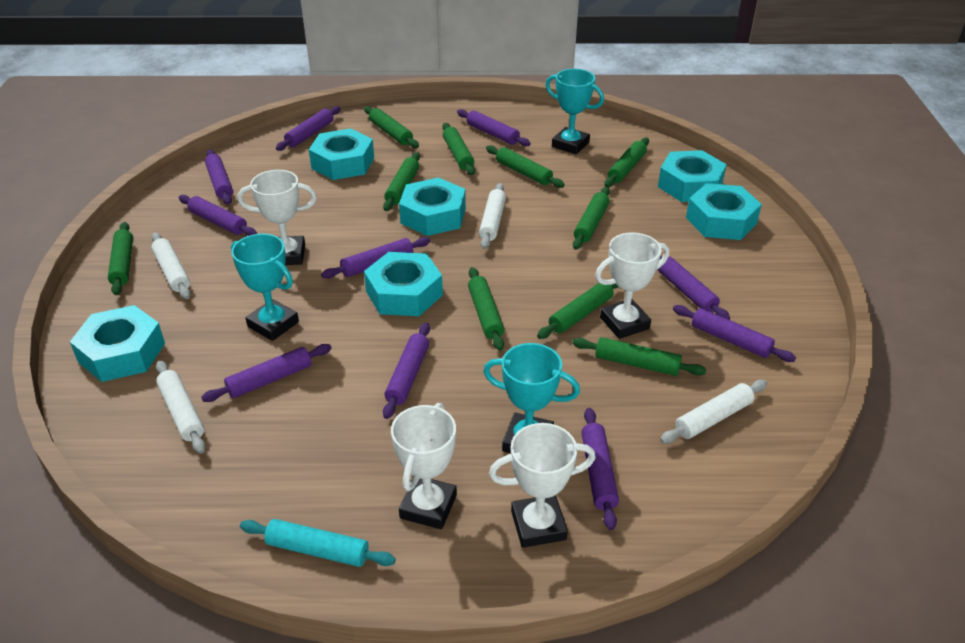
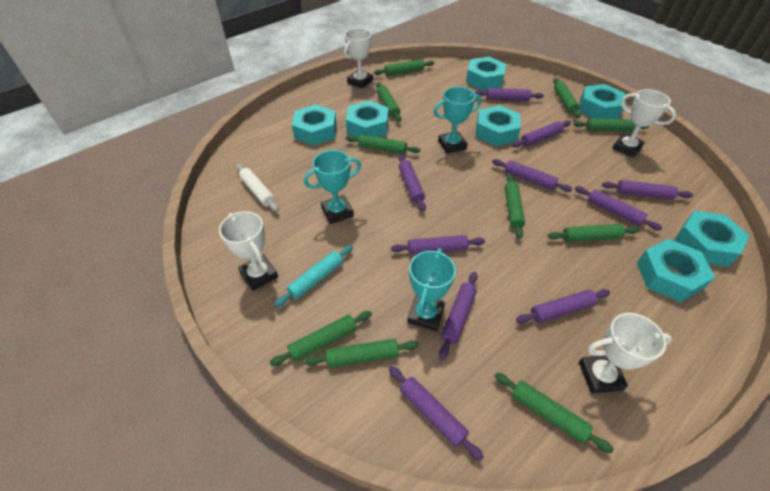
turquoise nut: [70,305,165,382] [309,128,374,180] [364,252,443,316] [399,177,466,236] [658,150,727,202] [686,183,762,240] = 6 -> [292,104,337,146] [346,100,388,138] [466,57,506,90] [476,105,521,146] [579,84,626,119] [637,239,715,302] [674,211,750,267] = 7
white rolling pin: [151,233,191,299] [156,360,206,454] [479,183,506,249] [660,380,767,444] = 4 -> [236,164,279,212] = 1

